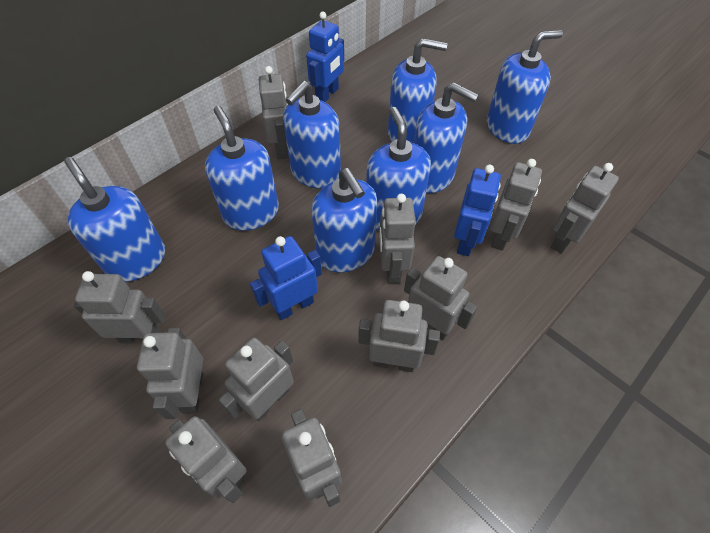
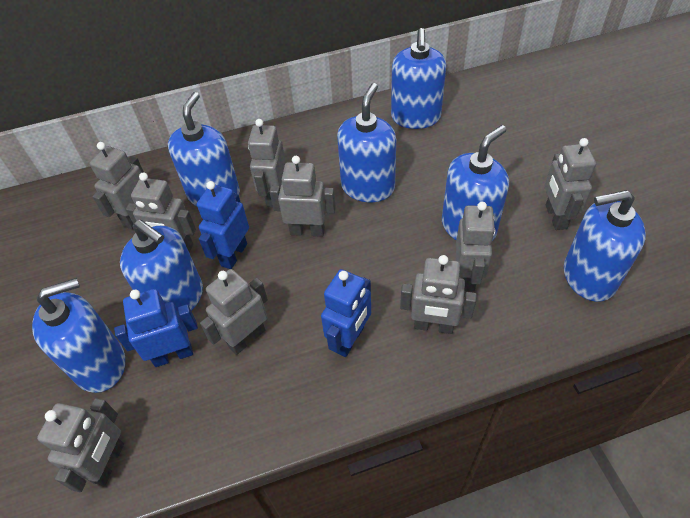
blue soap dispenser: [64,157,165,282] [205,106,279,231] [283,81,341,189] [311,168,377,273] [366,107,431,230] [388,38,447,143] [414,82,479,193] [487,30,563,144] = 8 -> [32,278,125,393] [120,220,203,311] [168,92,240,206] [337,83,396,202] [391,28,446,129] [442,125,509,241] [564,190,646,302] = 7
grey robot: [74,271,165,344] [137,328,203,419] [165,416,247,503] [218,337,294,421] [259,66,288,159] [281,409,342,507] [358,300,440,372] [379,194,416,283] [404,256,477,341] [490,159,542,251] [551,163,619,254] = 11 -> [37,398,124,492] [90,142,144,229] [126,173,196,253] [200,269,268,355] [248,119,286,207] [270,156,336,237] [400,255,477,334] [456,202,495,291] [544,138,596,230] = 9

